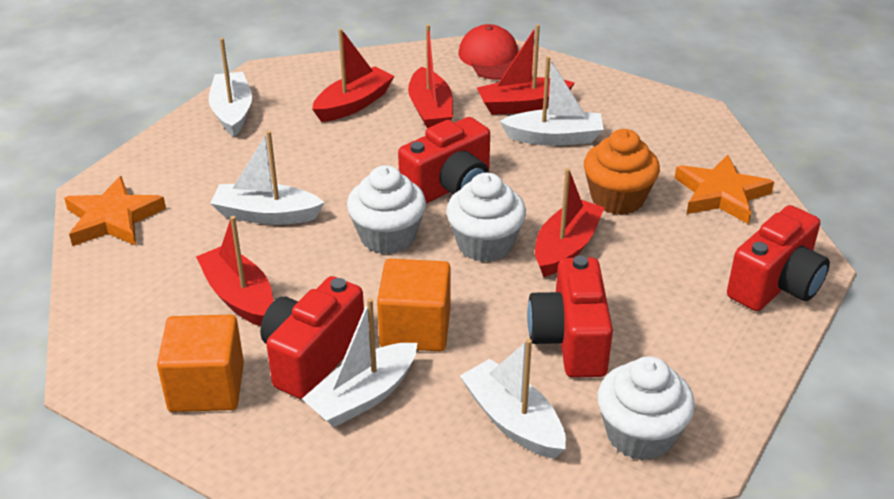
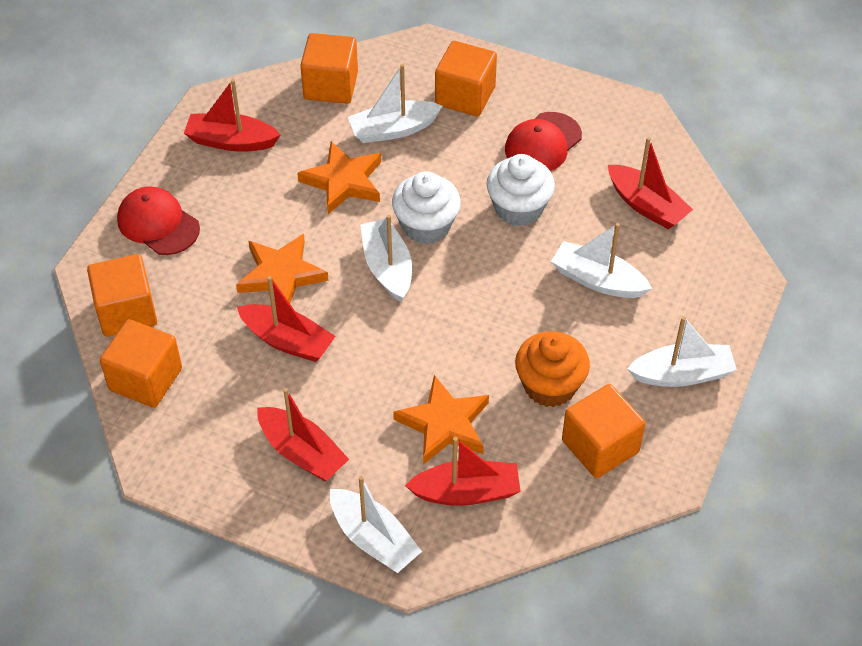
orange cube: [157,315,244,412] [377,259,451,351] = 2 -> [87,254,157,337] [100,319,182,408] [300,33,358,104] [435,41,497,116] [562,384,645,478] = 5
orange star: [64,176,166,246] [675,155,774,224] = 2 -> [236,234,329,303] [297,141,381,214] [393,375,489,465] = 3
red camera: [260,276,364,399] [398,117,490,203] [527,256,613,378] [727,205,830,311] = 4 -> none = 0
red cap: [458,24,518,80] = 1 -> [117,187,200,255] [505,112,582,171] = 2
white cupcake: [347,165,426,254] [446,173,526,262] [597,356,695,461] = 3 -> [392,171,461,244] [486,154,555,227] = 2

